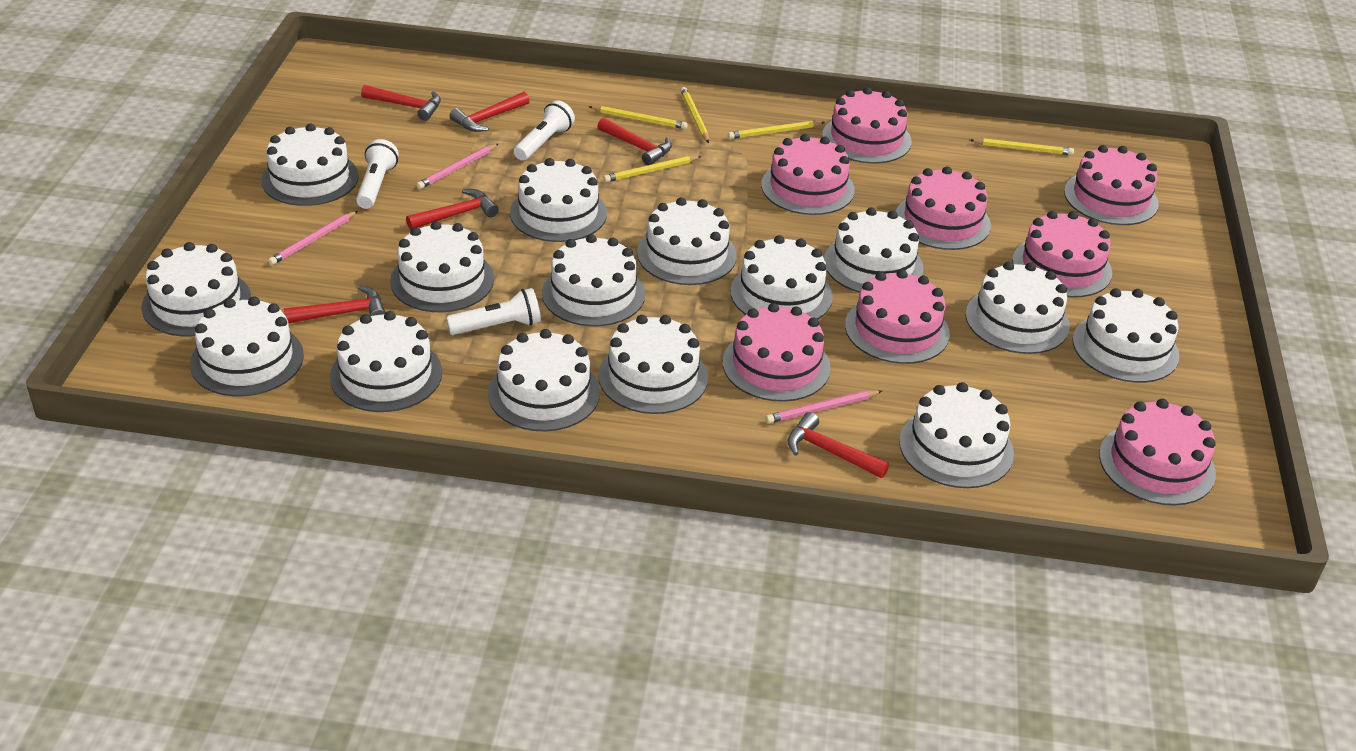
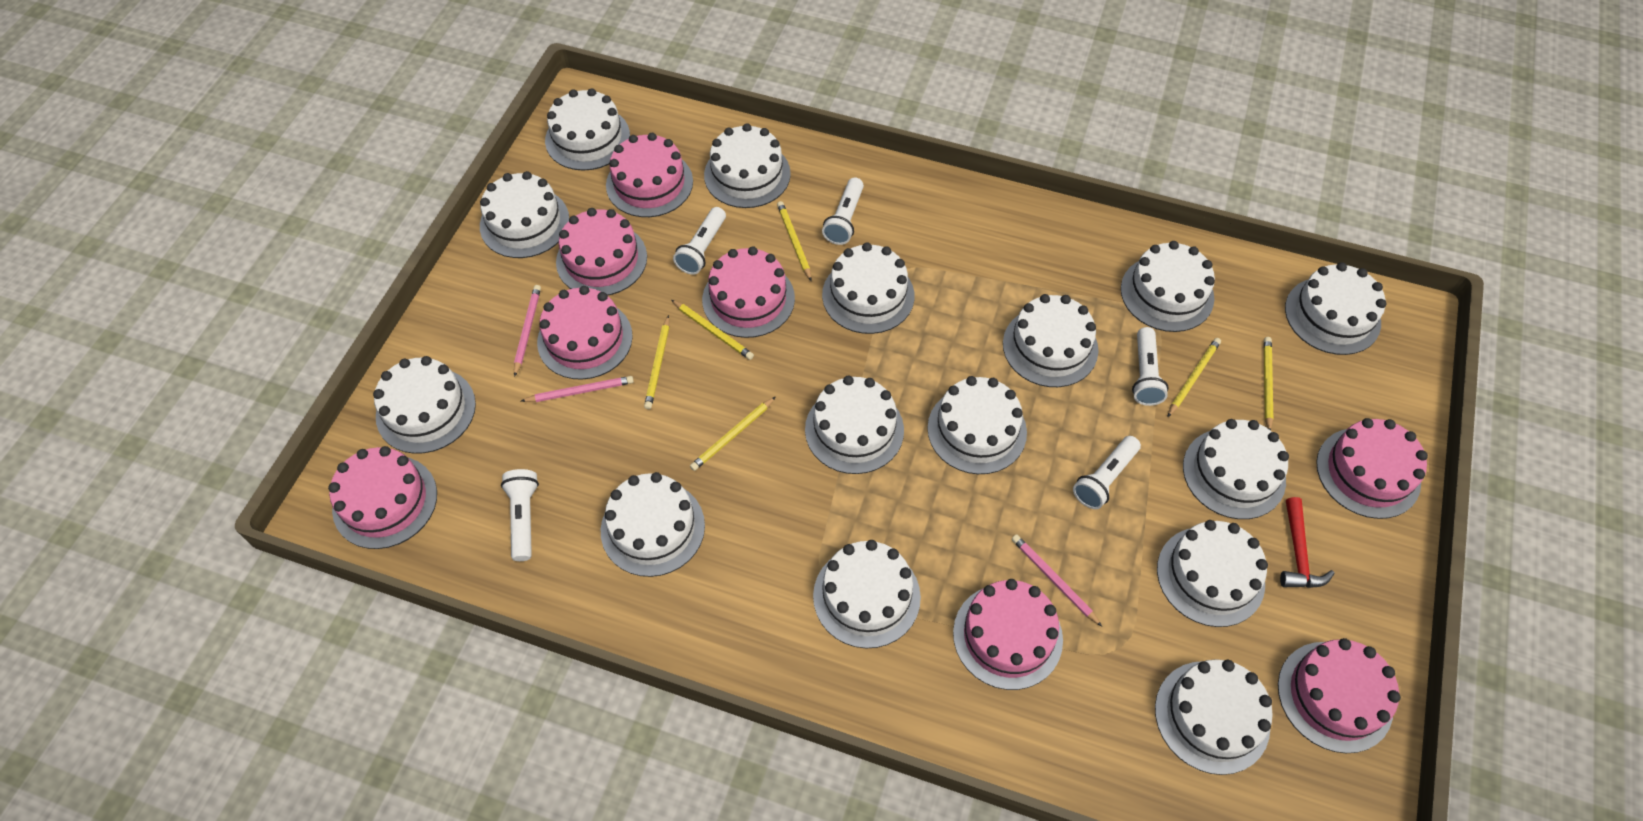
red hammer: [284,285,386,324] [361,85,441,121] [406,189,499,230] [450,92,530,132] [597,118,672,165] [787,412,889,478] = 6 -> [1280,497,1335,588] = 1
white flashlight: [356,139,399,209] [446,288,541,335] [514,100,575,161] = 3 -> [501,469,539,561] [673,207,726,275] [822,177,864,245] [1073,436,1141,509] [1132,327,1168,406] = 5
yellow pencil: [589,106,688,129] [603,156,702,182] [680,87,709,143] [728,121,825,139] [970,138,1074,155] = 5 -> [644,315,669,409] [671,300,754,360] [690,397,775,471] [777,201,812,281] [1168,338,1221,417] [1264,337,1273,431] = 6

